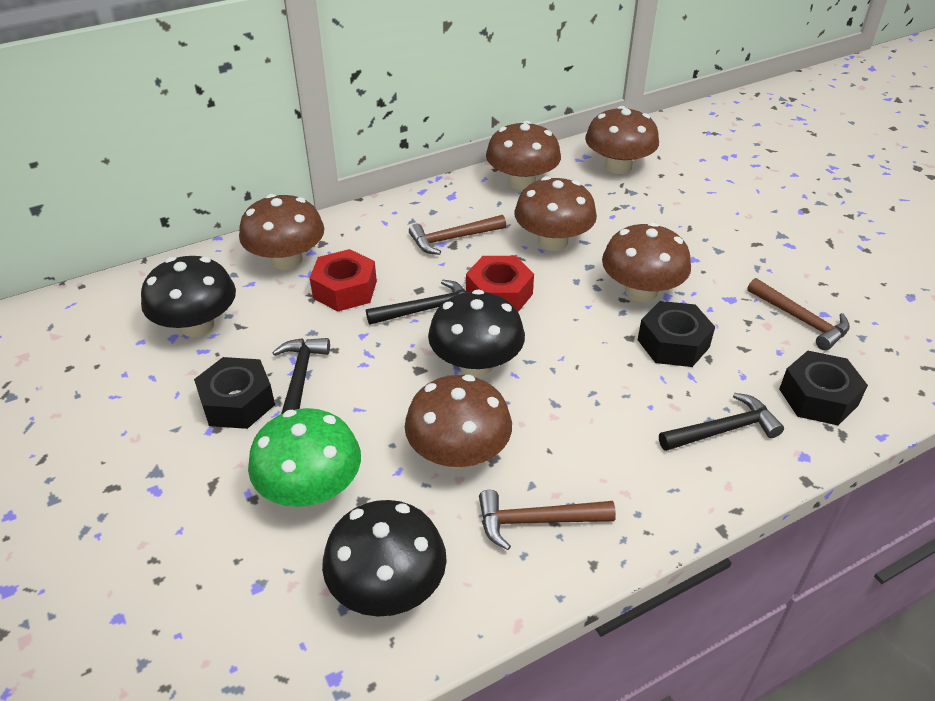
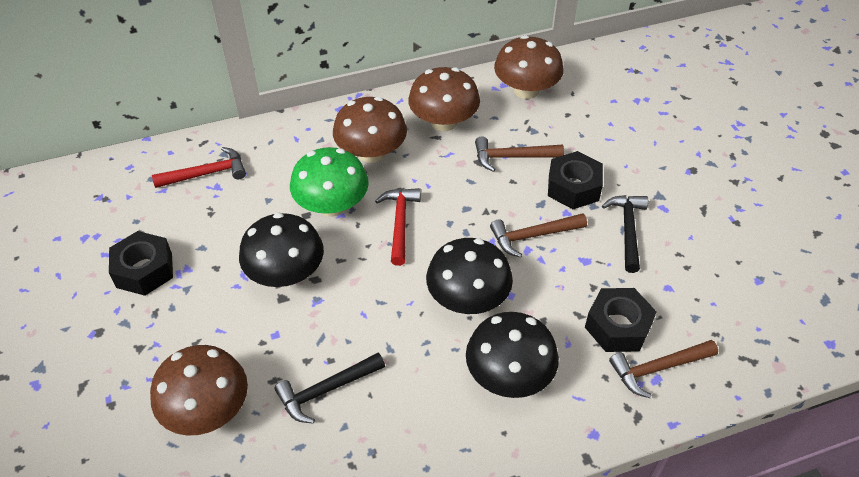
black hammer: [272,338,330,414] [366,280,466,325] [659,393,784,451] = 3 -> [274,353,385,424] [602,195,648,273] = 2
brown mushroom: [239,194,324,270] [405,375,512,469] [486,121,561,190] [514,176,597,251] [585,106,659,174] [602,222,691,302] = 6 -> [150,345,248,435] [333,97,407,163] [408,67,480,131] [494,35,564,99] = 4
red hammer: none = 0 -> [152,147,246,188] [375,188,421,266] = 2
red nut: [310,249,377,312] [466,256,534,312] = 2 -> none = 0

